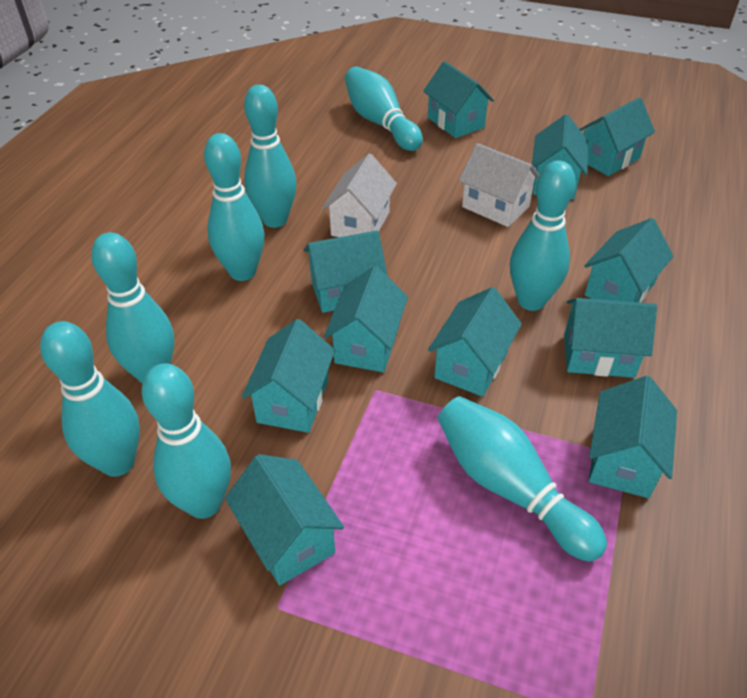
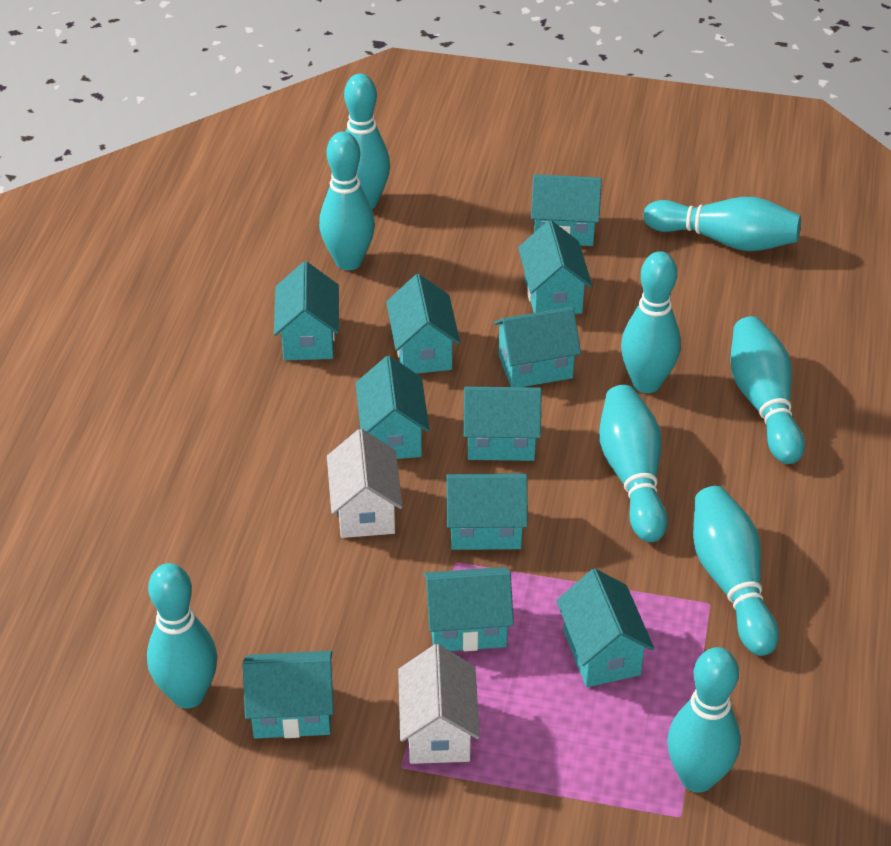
turquoise bowling pin: [40,321,140,477] [91,232,174,384] [142,363,231,519] [204,133,265,281] [244,85,296,228] [345,67,423,151] [438,396,607,561] [510,161,576,311] = 8 -> [147,563,217,709] [319,131,375,270] [344,74,390,209] [599,385,668,542] [621,251,681,393] [643,197,801,251] [667,647,741,793] [693,486,779,656] [730,316,805,464] = 9

